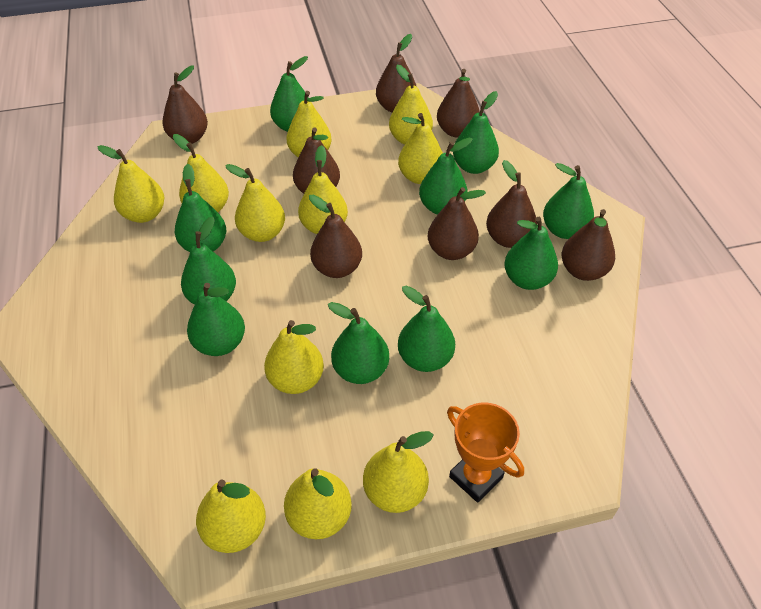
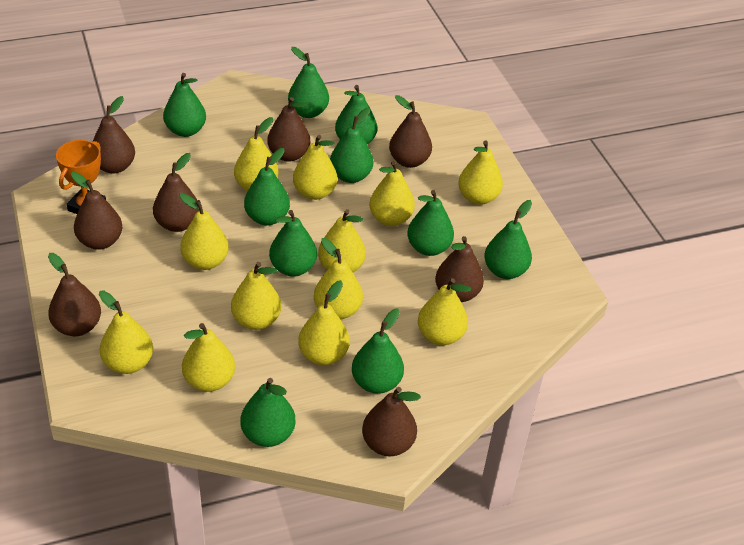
yellow pear: [97,145,164,223] [173,134,229,212] [196,479,266,553] [225,164,285,242] [264,320,324,394] [284,468,352,539] [287,91,332,157] [298,145,348,234] [363,431,433,513] [389,65,433,145] [398,113,443,184] = 11 -> [99,291,153,374] [180,193,229,270] [182,323,235,392] [231,262,281,330] [234,117,279,191] [293,135,337,200] [298,280,350,365] [314,238,363,319] [318,209,366,272] [369,161,415,226] [418,278,471,345] [458,140,503,205] = 12

